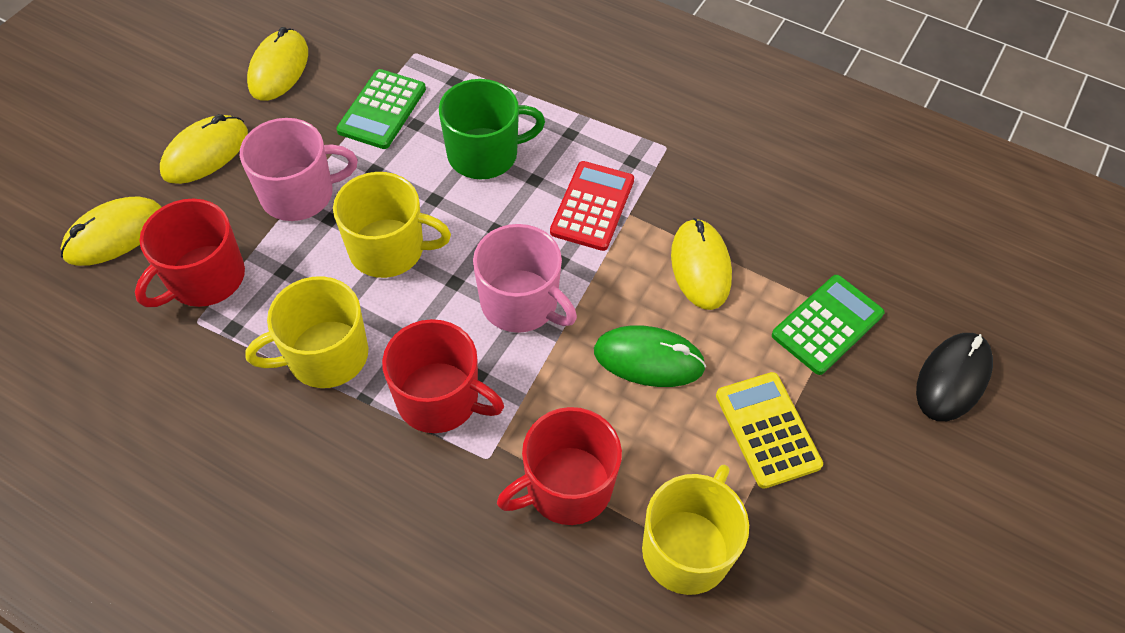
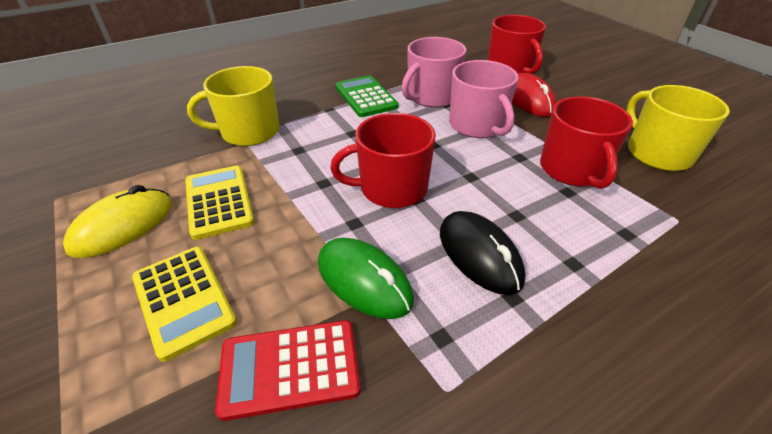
green calculator: [336,69,426,149] [772,275,884,375] = 2 -> [335,75,399,117] = 1
green mug: [439,79,545,179] = 1 -> none = 0
red mouse: none = 0 -> [512,73,557,117] = 1
yellow calculator: [716,372,823,489] = 1 -> [132,247,237,362] [185,166,254,240] = 2
yellow mouse: [60,196,162,266] [160,114,248,184] [247,27,308,101] [671,218,732,310] = 4 -> [63,185,172,258] = 1
yellow mug: [245,276,368,388] [333,172,451,278] [642,465,749,595] = 3 -> [187,66,279,146] [627,85,730,171] = 2

